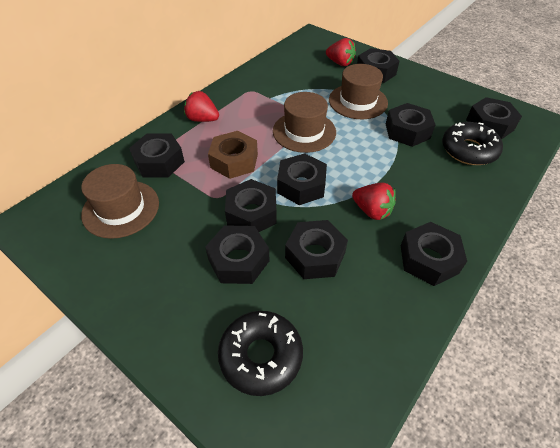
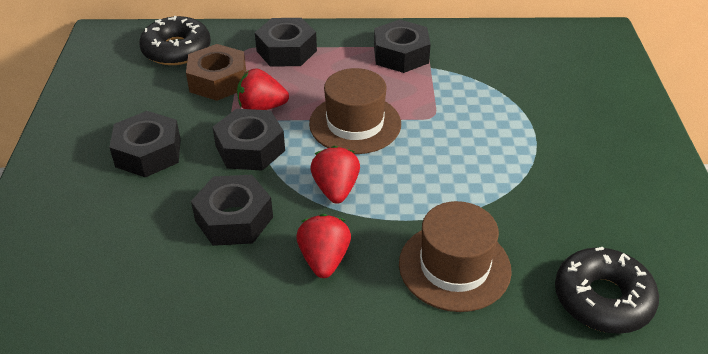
black nut: [129,133,185,178] [205,225,270,284] [225,179,277,232] [277,153,327,205] [285,220,348,279] [357,48,399,83] [386,103,436,147] [401,222,467,286] [466,97,522,139] = 9 -> [109,111,181,177] [191,175,273,246] [213,109,285,171] [255,18,317,67] [374,19,431,73] = 5
brown hat: [81,164,159,239] [273,92,336,153] [329,64,388,119] = 3 -> [309,68,401,154] [399,201,512,312] = 2

